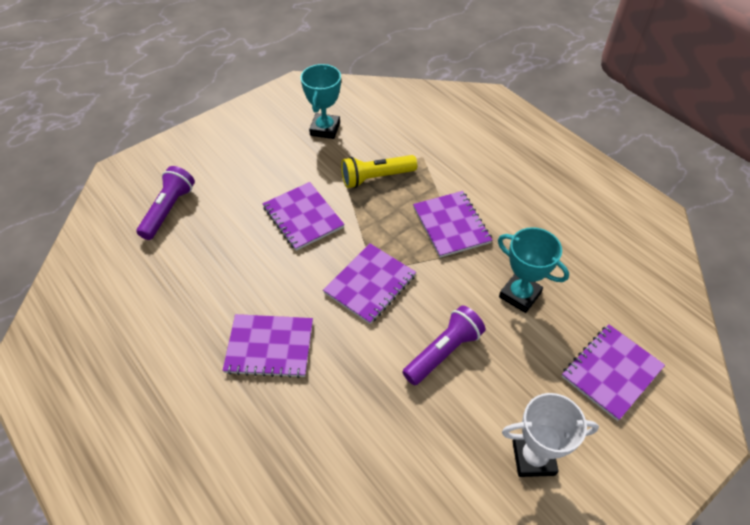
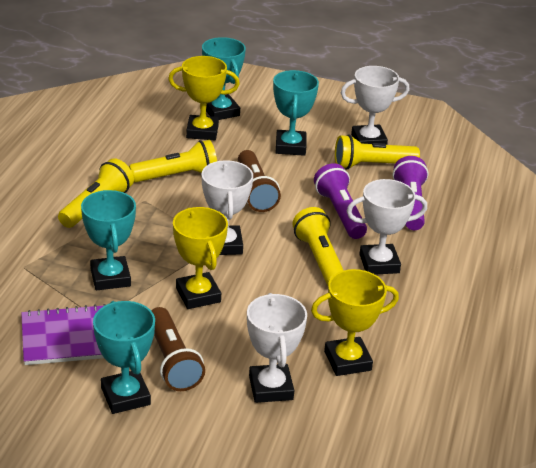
brown flashlight: none = 0 -> [151,307,205,391] [238,150,281,212] = 2
purple notebook: [222,314,313,378] [262,182,345,251] [323,244,416,324] [413,191,492,258] [562,324,665,421] = 5 -> [21,304,106,365] = 1
turquoise trophy: [301,64,341,139] [498,227,569,313] = 2 -> [81,190,136,290] [93,301,155,414] [202,37,246,120] [273,70,319,156] = 4
white trophy: [502,393,599,477] = 1 -> [202,160,253,255] [247,293,307,403] [341,66,409,145] [347,179,427,275] = 4
yellow flashlight: [341,155,417,188] = 1 -> [58,158,134,228] [129,140,217,182] [292,207,344,285] [335,135,420,169] = 4
yellow trophy: none = 0 -> [168,56,240,140] [173,207,228,309] [311,269,399,376] = 3

